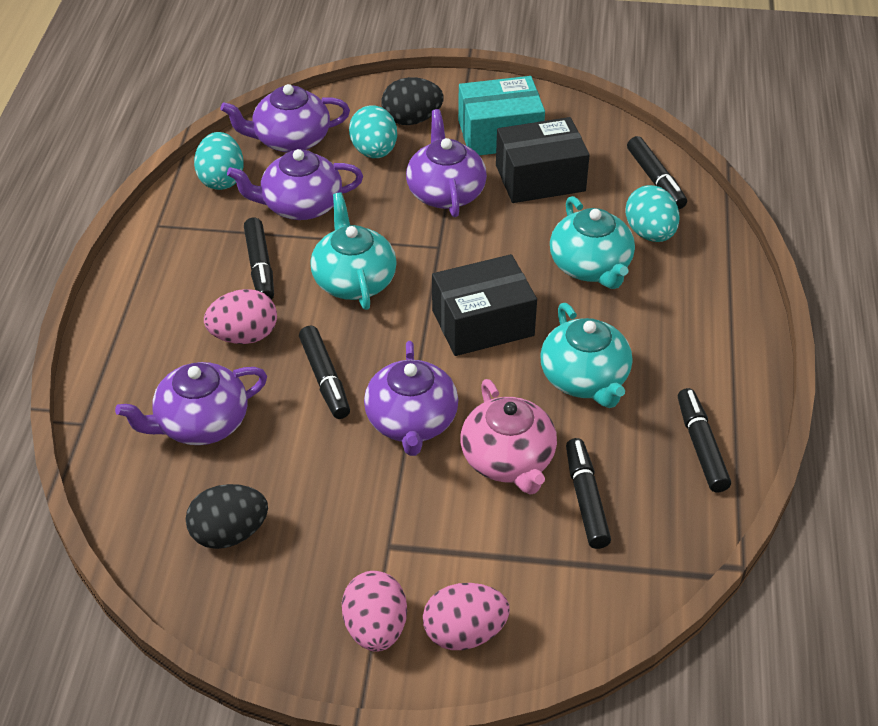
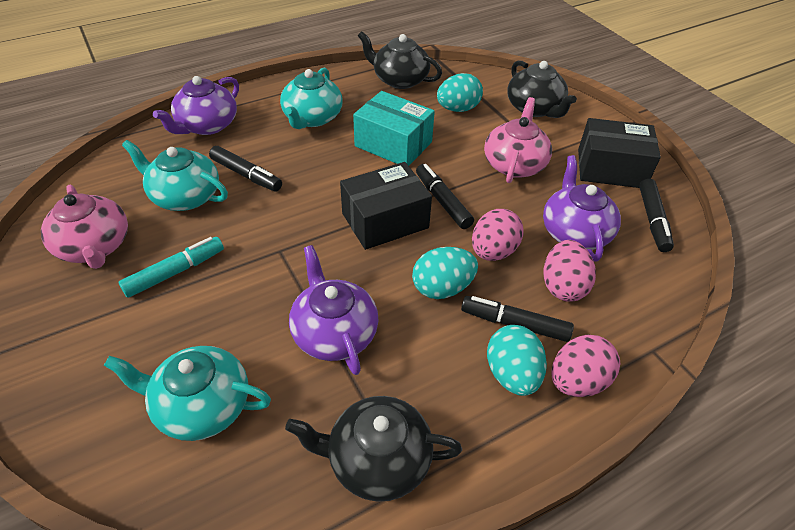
black egg: [186,484,268,549] [382,77,444,125] = 2 -> none = 0
black marker: [244,218,274,300] [299,326,350,419] [566,438,611,549] [627,136,687,209] [678,388,731,492] = 5 -> [209,146,282,191] [416,164,474,229] [461,296,574,342] [639,179,674,252] = 4
black teapot: none = 0 -> [285,396,462,501] [358,31,442,89] [507,60,577,118] = 3
pink teapot: [461,379,557,495] = 1 -> [41,185,128,269] [484,97,552,183] = 2
purple teapot: [115,362,267,445] [220,84,350,153] [227,149,363,220] [364,341,458,456] [406,109,487,217] = 5 -> [153,76,239,135] [289,245,378,375] [543,155,621,261] = 3
turquoise marker: none = 0 -> [118,237,224,298] = 1

